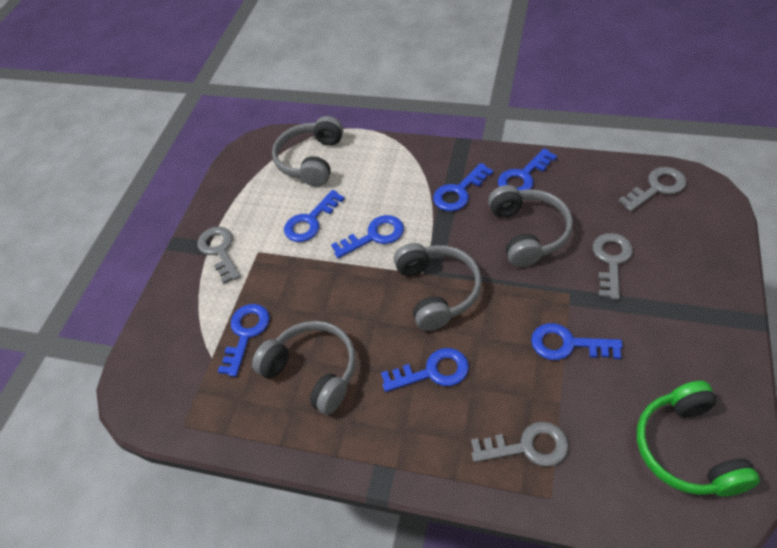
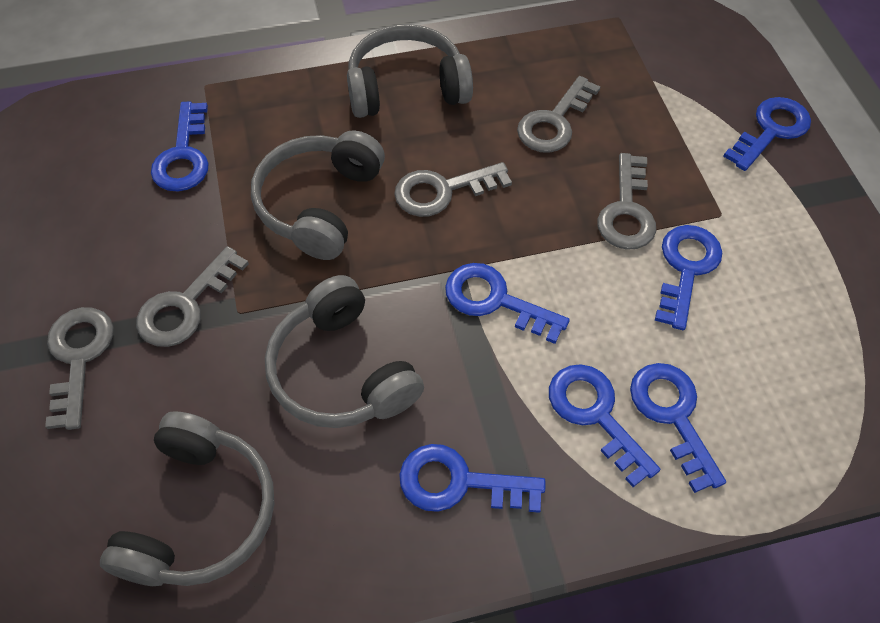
green headphones: [637,381,760,496] = 1 -> none = 0
grey key: [197,227,240,284] [471,422,569,467] [593,233,633,300] [619,167,686,211] = 4 -> [45,307,113,430] [136,246,249,347] [394,162,512,217] [517,76,600,153] [598,153,656,250] = 5

